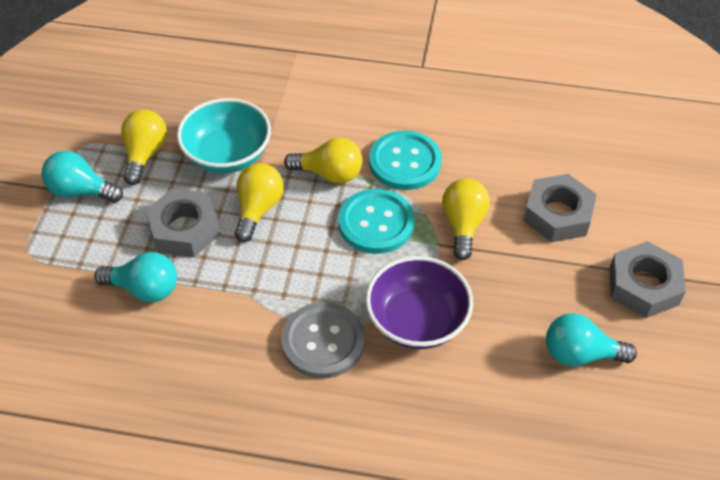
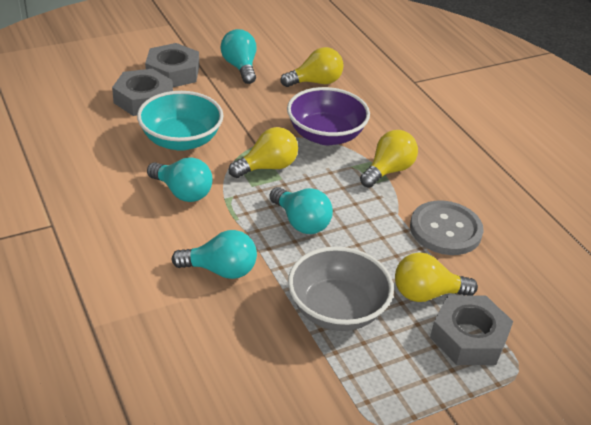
grey bowl: none = 0 -> [288,247,394,331] = 1
turquoise button: [338,189,415,254] [369,131,442,190] = 2 -> none = 0
turquoise light bulb: [42,151,123,203] [94,252,177,302] [546,313,637,366] = 3 -> [147,157,213,202] [171,230,257,279] [221,29,256,84] [270,187,333,234] = 4

